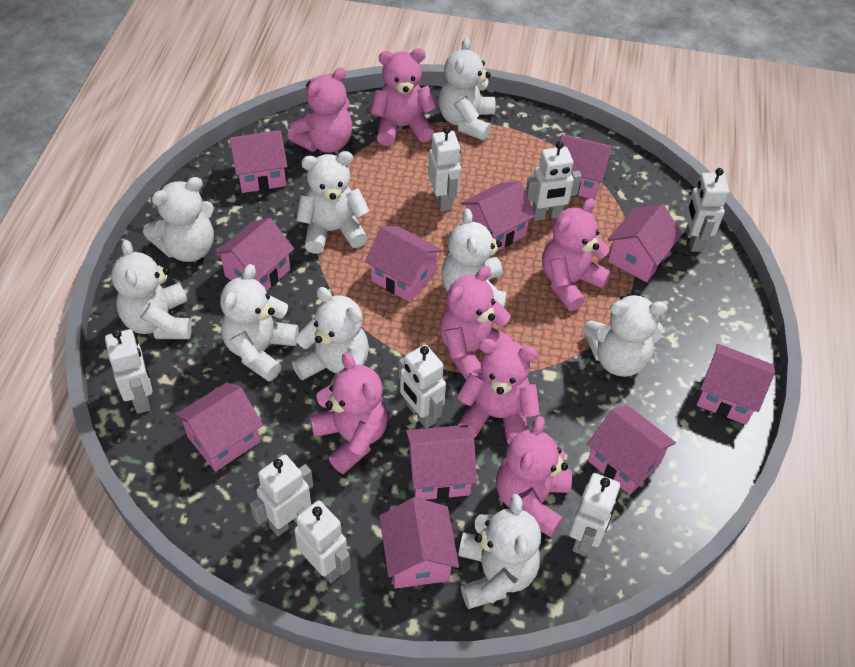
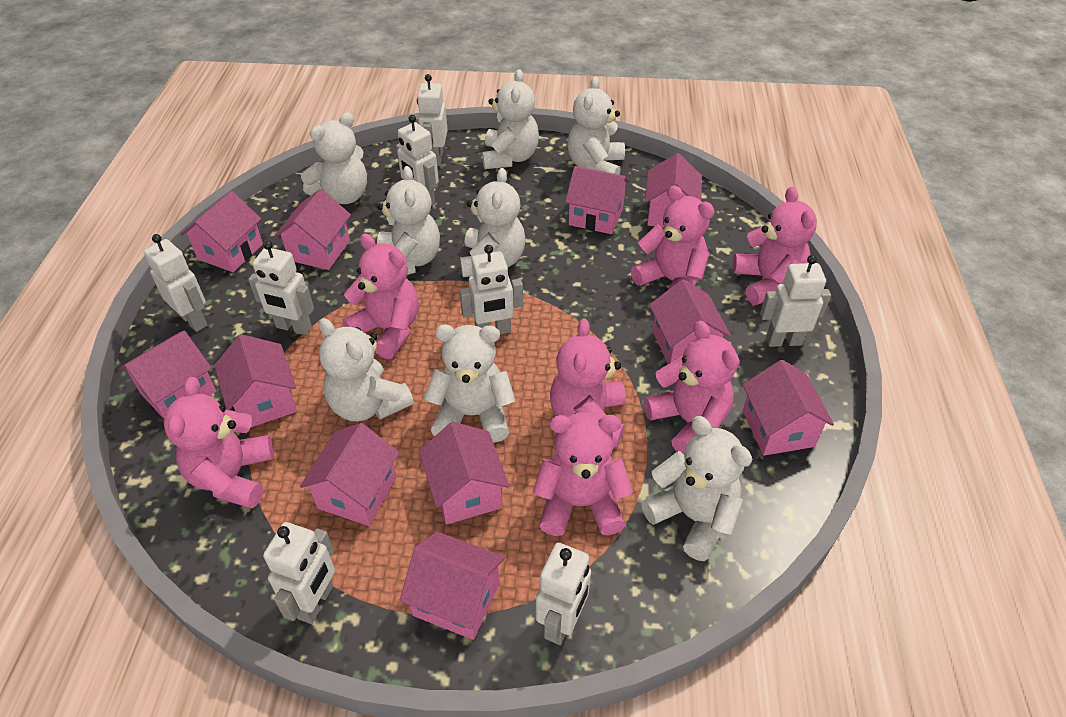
white teddy bear: [111,240,192,339] [143,177,214,262] [220,264,299,382] [292,287,369,385] [296,151,369,254] [439,37,496,141] [442,209,507,308] [458,494,541,609] [584,293,668,377] = 9 -> [301,112,367,204] [319,318,414,421] [377,166,440,275] [424,324,515,442] [460,168,525,277] [482,69,539,169] [567,76,625,175] [641,416,752,561] = 8

